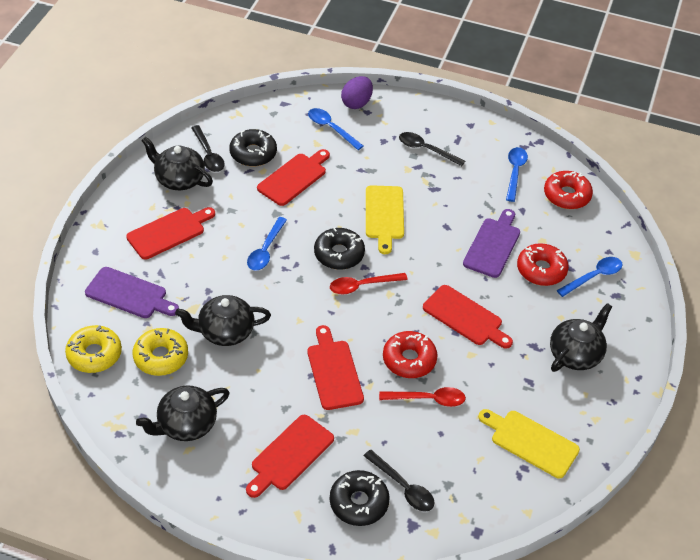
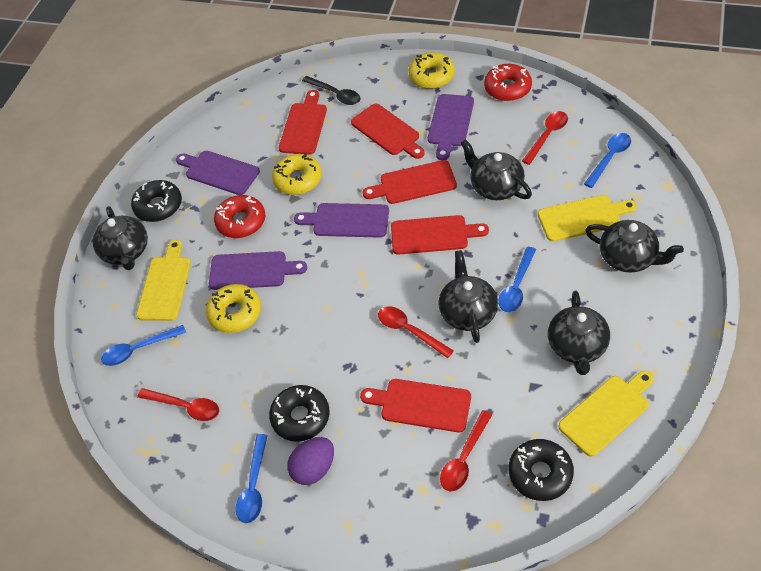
black spoon: [191,125,225,172] [364,450,435,512] [399,132,465,166] = 3 -> [302,76,360,105] = 1
black teapot: [136,386,230,441] [141,136,213,190] [175,295,271,346] [550,303,612,372] = 4 -> [93,206,148,270] [438,250,498,343] [461,139,532,200] [548,291,610,375] [585,220,684,273] = 5
purple cutting board: [85,267,179,318] [463,209,520,278] = 2 -> [176,151,260,195] [209,251,307,290] [294,203,389,238] [428,94,474,160] = 4
red donut: [383,331,438,378] [517,243,569,286] [544,171,593,209] = 3 -> [214,195,266,238] [484,64,532,101] = 2
red spoon: [330,273,408,295] [379,387,466,407] = 2 -> [137,388,219,421] [378,306,454,358] [440,410,492,492] [522,111,568,165] = 4
yellow cutting board: [366,185,404,254] [478,409,580,478] = 2 -> [136,240,191,321] [538,195,637,242] [558,371,654,457] = 3
yellow donut: [65,325,122,373] [133,328,188,376] = 2 -> [206,284,261,333] [272,154,322,195] [408,52,455,89] = 3

